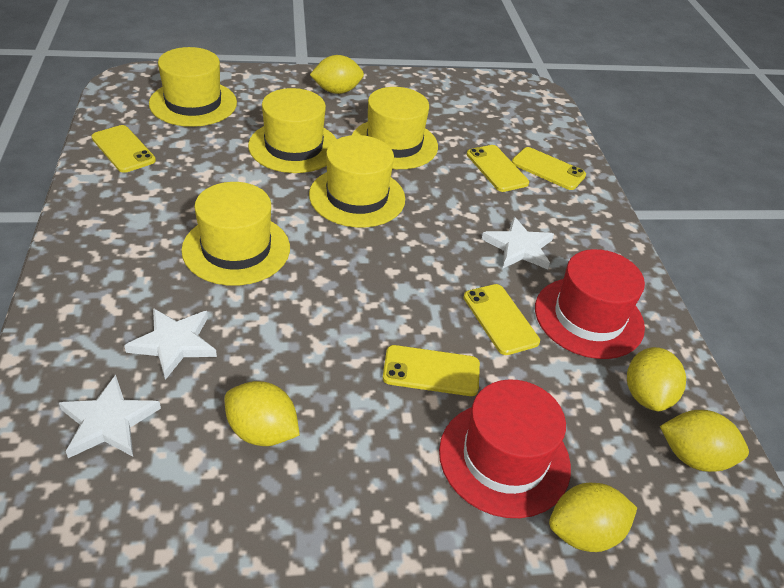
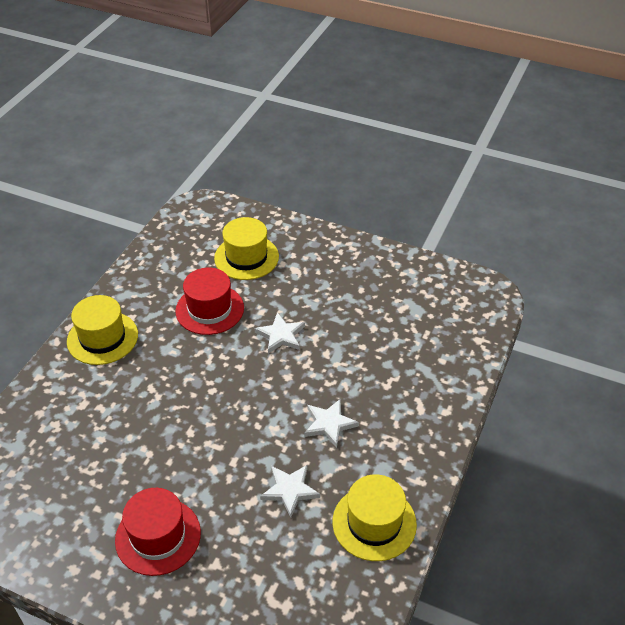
yellow hat: [149,47,237,127] [181,182,290,286] [248,88,337,173] [309,135,405,227] [352,87,438,169] = 5 -> [67,295,138,365] [214,217,279,280] [332,475,417,561] = 3
yellow lemon: [225,381,300,446] [310,55,364,94] [549,483,637,552] [627,347,686,411] [660,410,749,472] = 5 -> none = 0
yellow phone: [91,125,156,173] [383,345,480,396] [464,284,540,355] [467,145,529,192] [512,147,586,190] = 5 -> none = 0

